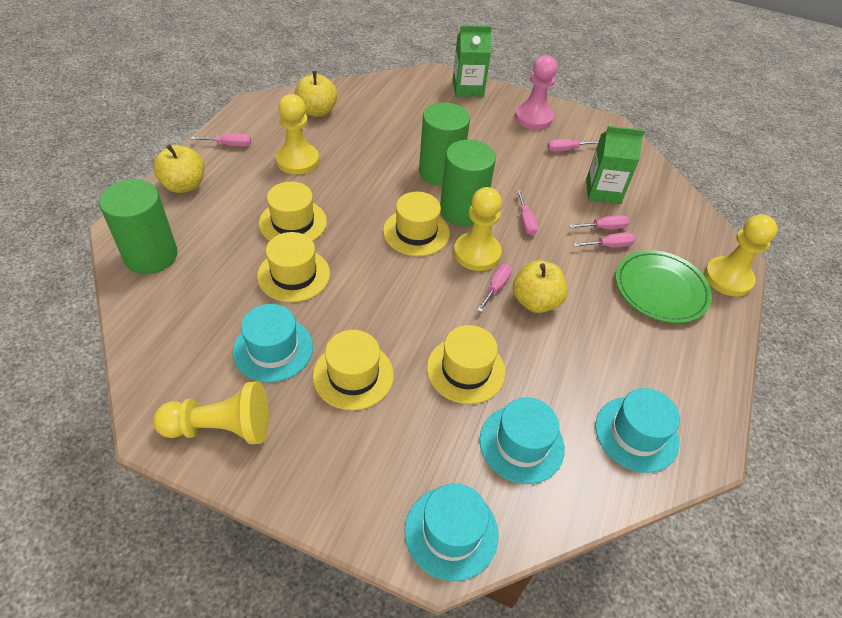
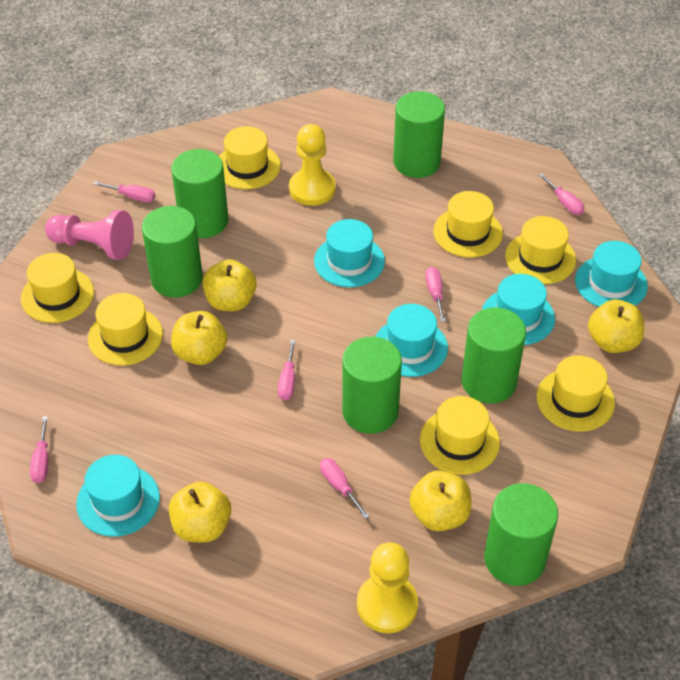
green carton: [453,25,492,97] [586,126,645,204] = 2 -> none = 0
green cylinder: [99,180,178,274] [419,102,470,186] [440,140,496,226] = 3 -> [142,206,203,298] [171,149,228,238] [342,337,402,434] [393,91,445,178] [461,308,526,403] [484,483,558,586] = 6
green plate: [616,250,712,323] = 1 -> none = 0
turquoise hat: [233,304,313,382] [405,484,499,581] [480,397,565,484] [595,388,680,473] = 4 -> [76,455,160,537] [314,219,385,287] [375,304,448,377] [482,274,555,345] [575,241,648,307] = 5
yellow apple: [153,144,204,193] [295,71,337,117] [513,260,568,313] = 3 -> [169,482,231,542] [171,311,227,365] [202,259,257,311] [410,470,471,531] [588,300,644,353] = 5
yellow hat: [257,232,330,302] [259,182,327,241] [313,330,394,410] [383,192,450,256] [427,325,506,404] = 5 -> [21,253,94,323] [88,293,163,366] [219,126,281,189] [420,396,500,475] [433,191,503,258] [505,216,576,284] [537,355,615,432] = 7
yellow pawn: [153,381,269,444] [276,94,319,175] [454,187,502,271] [704,214,778,297] = 4 -> [289,124,335,206] [357,542,418,633] = 2

